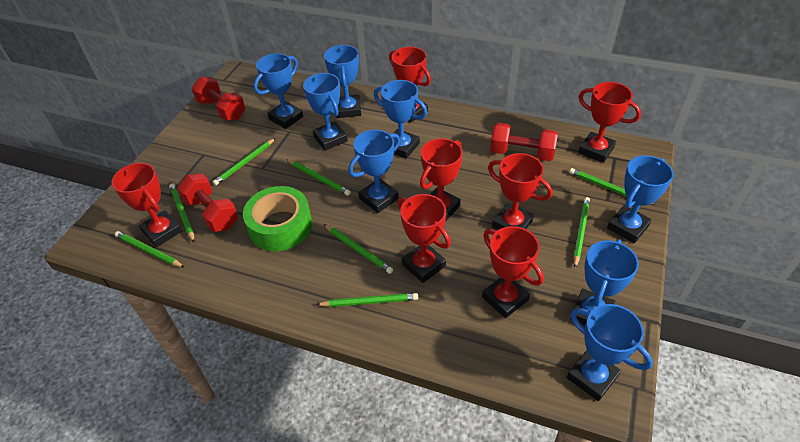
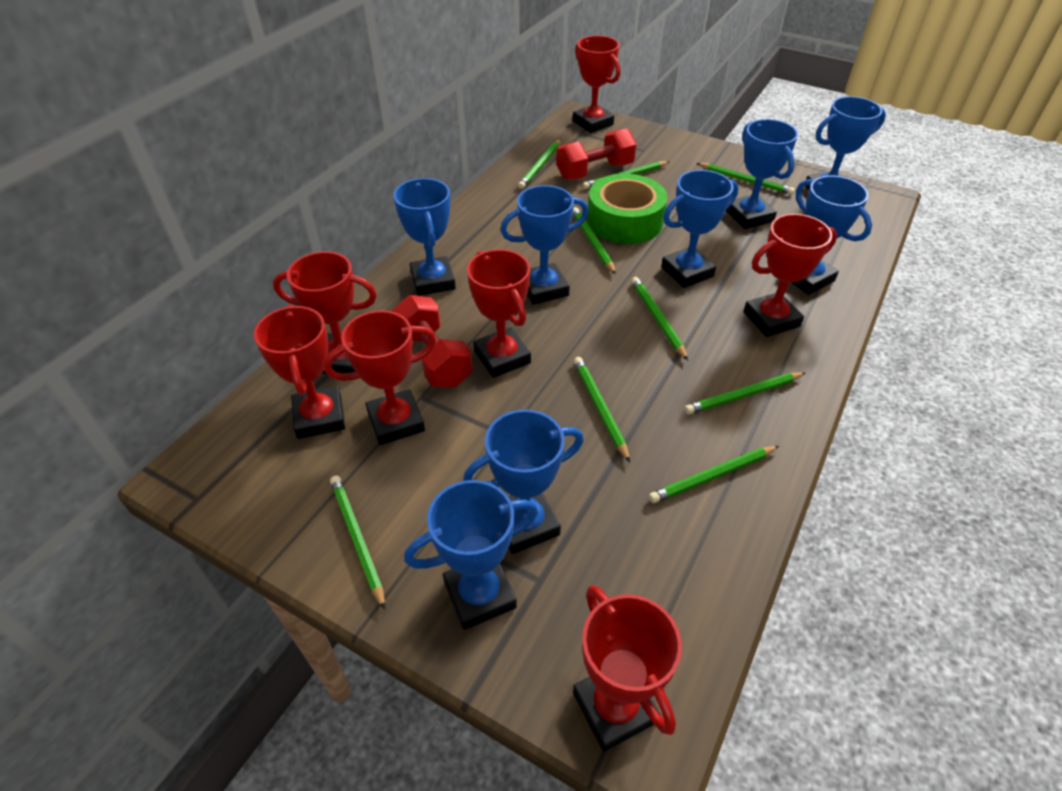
green pencil: [115,231,185,268] [169,183,194,242] [213,138,276,185] [287,159,351,196] [316,293,418,307] [324,224,393,274] [569,168,655,205] [573,197,590,268] = 8 -> [330,476,385,610] [518,139,561,189] [573,207,616,274] [574,357,630,462] [582,161,669,189] [631,277,688,360] [649,446,779,503] [684,372,805,415] [696,163,795,195] = 9
red dumbbell: [177,174,238,232] [191,77,246,121] [490,123,558,161] = 3 -> [392,295,473,387] [556,128,636,180] = 2

